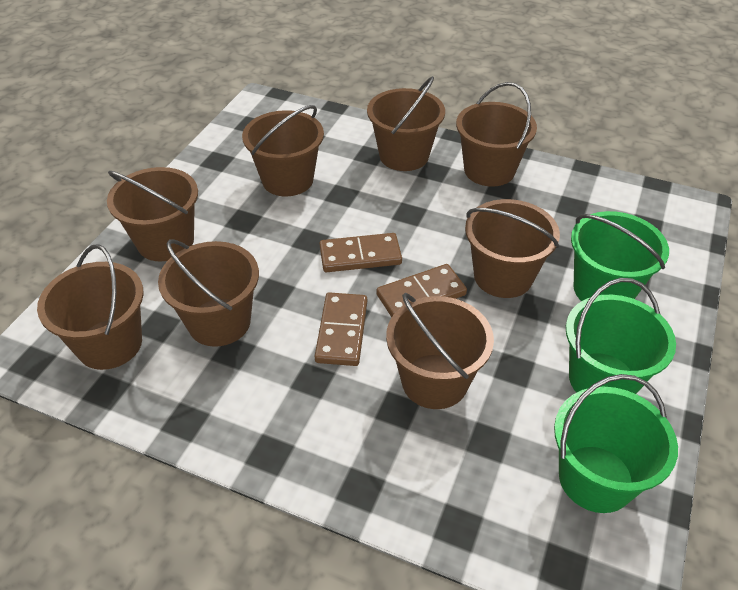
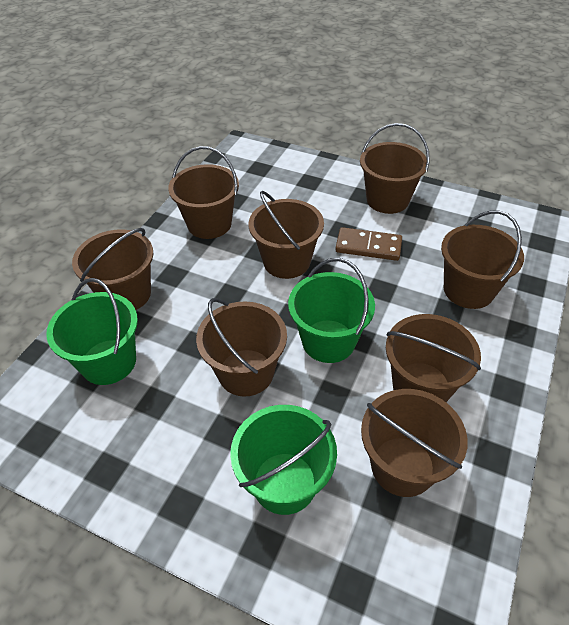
brown domino: [315,292,367,366] [319,233,402,272] [376,264,467,317] = 3 -> [335,227,402,261] = 1

